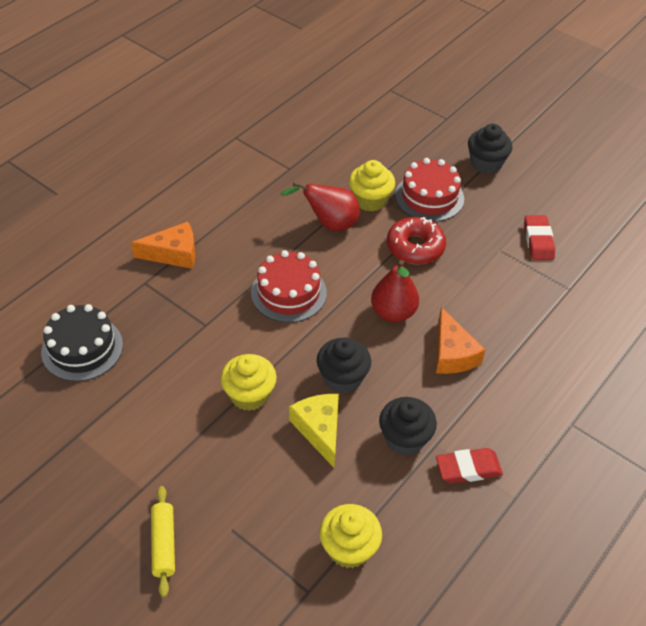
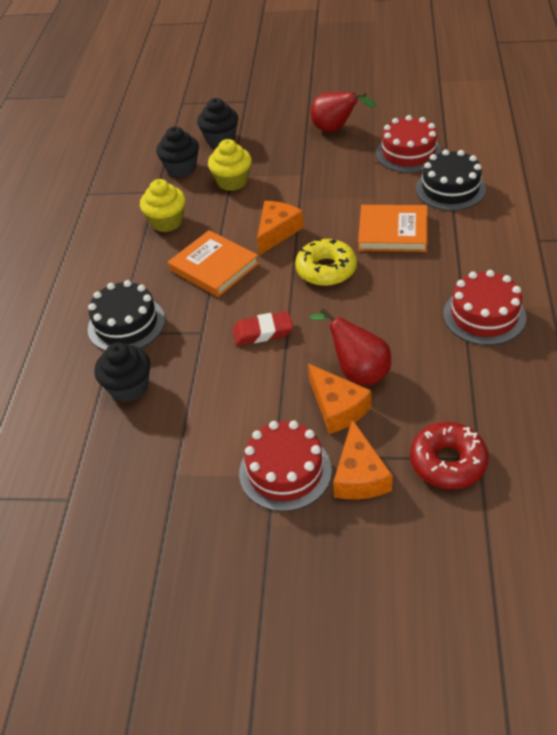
black cake: [41,304,123,381] = 1 -> [88,280,165,351] [416,149,486,211] = 2
orange book: none = 0 -> [168,230,259,297] [358,205,428,252] = 2
orange cheese: [131,221,195,269] [436,307,486,374] = 2 -> [257,201,304,255] [308,364,371,434] [333,420,393,499] = 3
red cake: [251,250,327,323] [395,158,464,222] = 2 -> [239,420,332,511] [376,115,442,173] [443,270,526,345] = 3
red eraser: [436,448,503,483] [524,215,555,260] = 2 -> [233,311,293,345] = 1
yellow cheese: [289,394,339,468] = 1 -> none = 0
yellow cupcake: [221,354,277,411] [320,504,382,568] [349,160,395,212] = 3 -> [140,179,186,232] [208,139,252,191] = 2
yellow donut: none = 0 -> [295,238,357,286] = 1
yellow rolling pin: [151,486,175,597] = 1 -> none = 0

